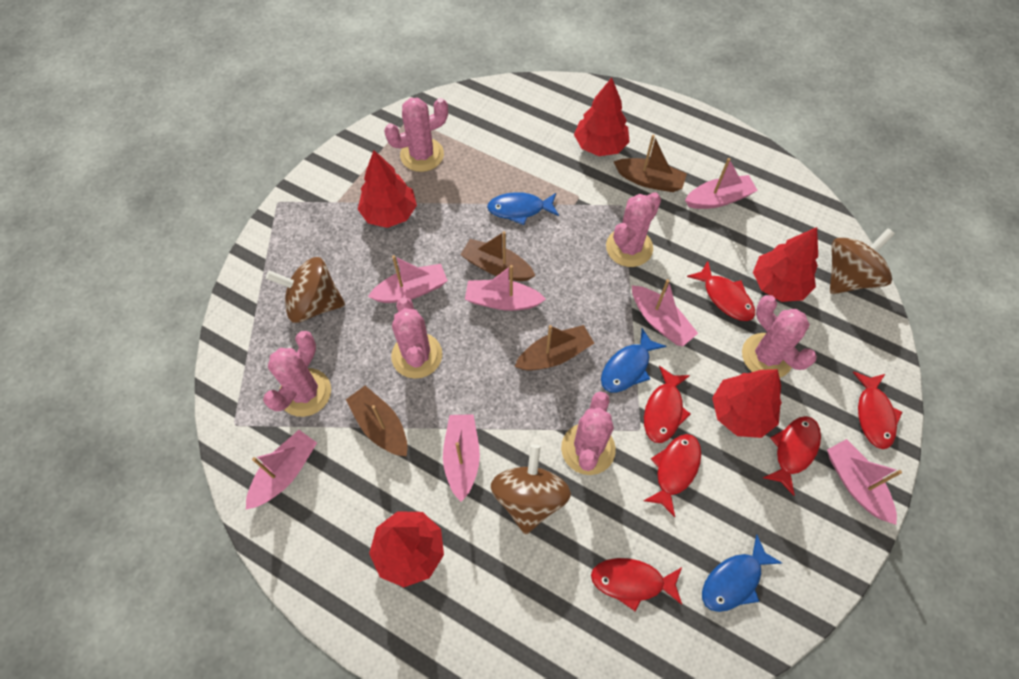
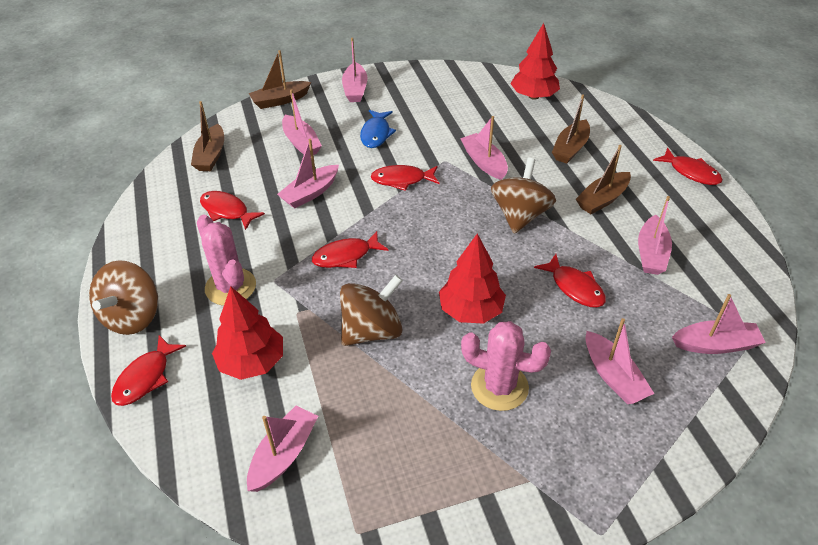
blue fish: [487,192,559,225] [601,328,666,392] [702,534,782,612] = 3 -> [360,110,396,148] = 1
pink boat: [246,430,317,509] [368,255,448,303] [443,414,480,502] [465,265,546,311] [632,279,698,347] [685,158,758,209] [827,439,902,525] = 7 -> [247,405,318,492] [277,139,339,208] [282,89,322,155] [342,37,368,102] [460,116,508,180] [585,318,654,404] [638,196,672,275] [672,294,766,354] = 8
pink cactus: [263,331,331,417] [384,98,448,172] [391,297,442,379] [561,392,616,475] [606,192,661,267] [742,295,817,378] = 6 -> [197,215,256,306] [461,321,551,411] = 2
red tree: [358,150,417,228] [369,511,444,587] [574,78,630,156] [712,369,782,438] [753,227,818,302] = 5 -> [212,286,283,380] [439,233,506,324] [510,23,560,100] = 3

